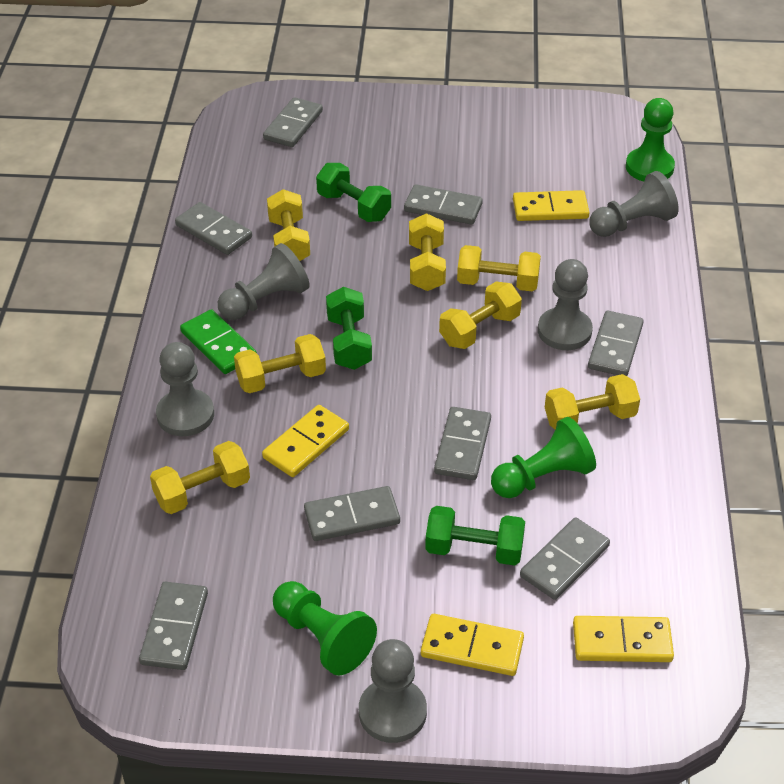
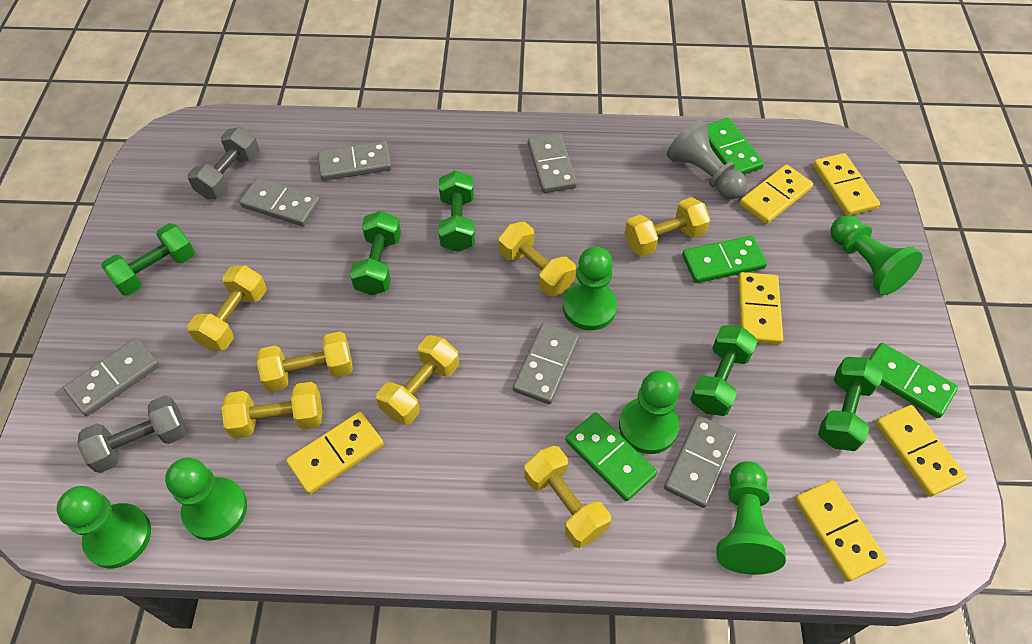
green domino: [180,309,257,374] = 1 -> [566,412,657,501] [682,236,767,283] [707,118,764,174] [869,343,958,418] = 4
green dumbbell: [316,163,391,222] [326,287,372,370] [425,506,525,565] = 3 -> [101,223,195,296] [350,211,401,295] [439,170,475,252] [690,325,758,416] [818,357,884,451] = 5
green pawn: [273,581,377,676] [491,417,596,498] [626,98,675,182] = 3 -> [57,486,151,568] [165,458,247,540] [563,247,617,330] [619,370,679,454] [717,461,786,575] [830,215,923,295] = 6
grey domino: [139,582,208,670] [175,202,252,255] [263,97,323,147] [304,486,400,541] [404,184,483,225] [434,407,491,480] [520,517,610,600] [588,311,644,376] = 8 -> [63,338,160,416] [239,177,321,226] [318,141,392,181] [513,323,579,404] [528,133,577,193] [664,415,737,508] = 6
grey dumbbell: none = 0 -> [77,396,186,473] [187,127,260,200] = 2
grey pawn: [156,342,214,436] [218,243,310,320] [359,639,427,743] [538,259,593,350] [589,171,679,237] = 5 -> [667,120,747,199] = 1
yellow domino: [262,405,349,477] [421,614,524,676] [513,190,590,221] [573,616,674,662] = 4 -> [286,412,384,494] [738,272,783,345] [740,164,813,224] [795,480,888,582] [813,153,880,216] [876,405,967,497] = 6

